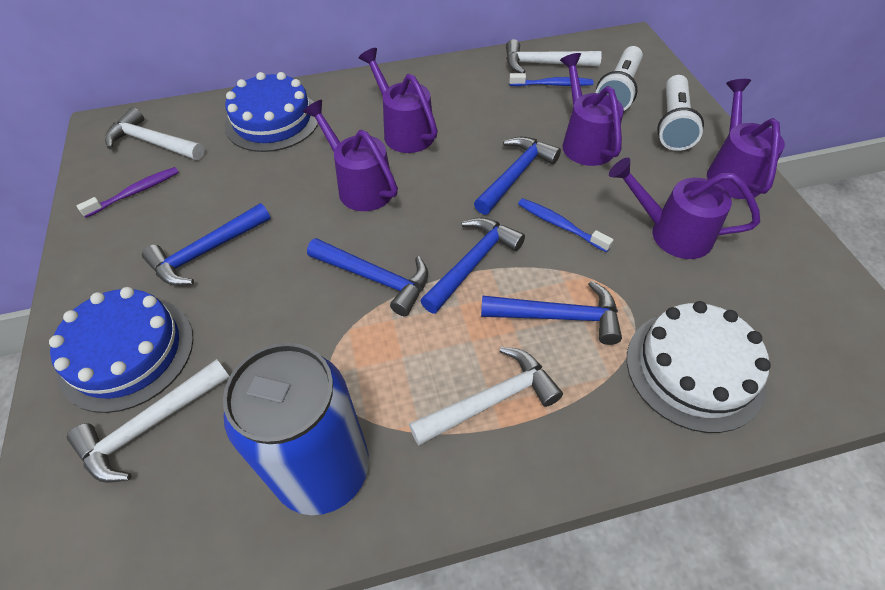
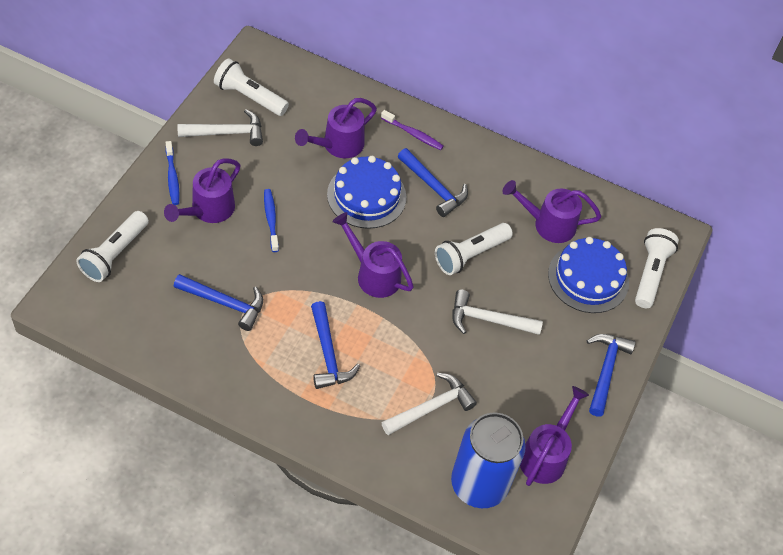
blue hammer: [142,203,271,286] [307,238,428,316] [420,218,525,314] [474,137,561,215] [481,281,622,345] = 5 -> [174,274,263,331] [311,301,360,389] [398,148,468,217] [587,334,636,416] = 4
white cake: [627,301,771,433] = 1 -> none = 0
white flashlight: [596,46,643,111] [657,75,704,151] = 2 -> [76,211,149,282] [214,58,289,116] [435,223,513,275] [635,228,679,308] = 4
white hammer: [67,359,230,483] [105,108,205,160] [409,347,563,446] [506,39,602,73] = 4 -> [177,109,263,146] [381,373,477,435] [452,290,543,335] = 3

